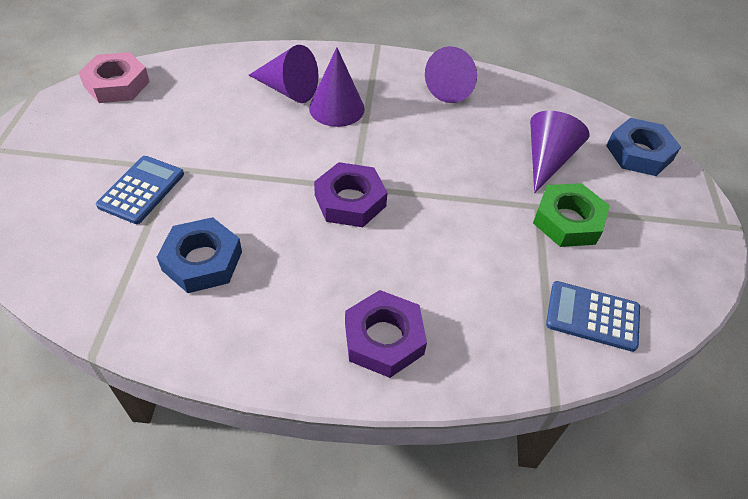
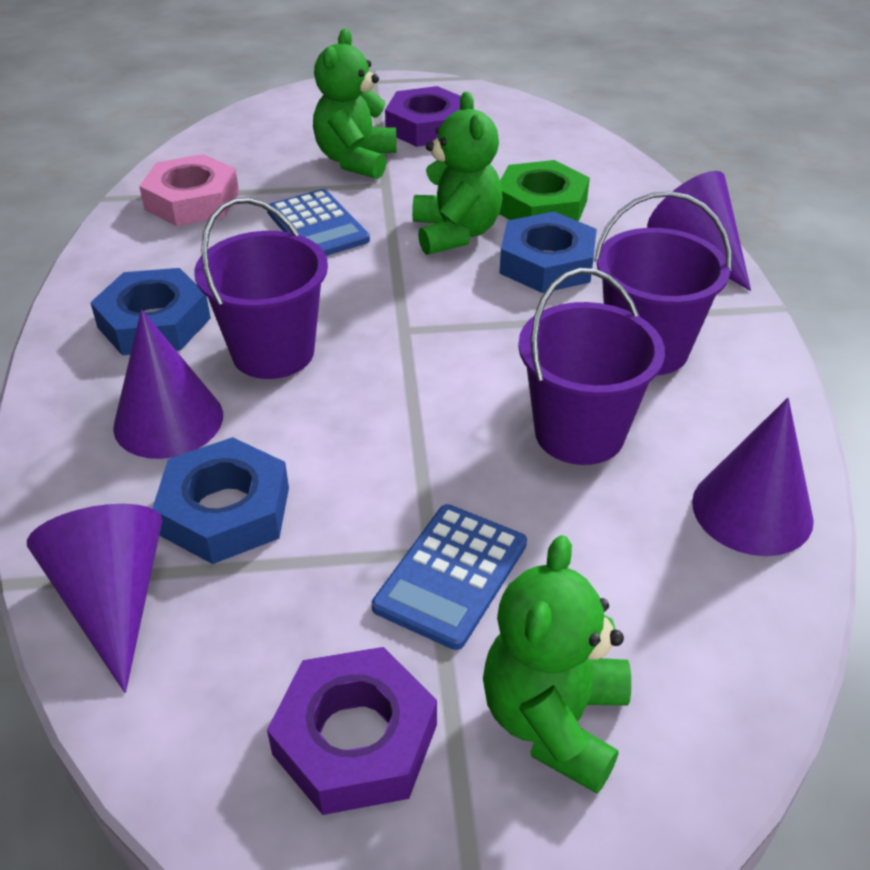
blue nut: [157,217,242,293] [606,118,681,176] = 2 -> [90,268,211,355] [152,437,289,564] [499,212,597,293] = 3
green teddy bear: none = 0 -> [313,29,397,179] [412,92,503,255] [483,535,631,794] = 3
purple bucket: none = 0 -> [194,198,328,379] [518,268,665,465] [594,191,732,375] = 3

